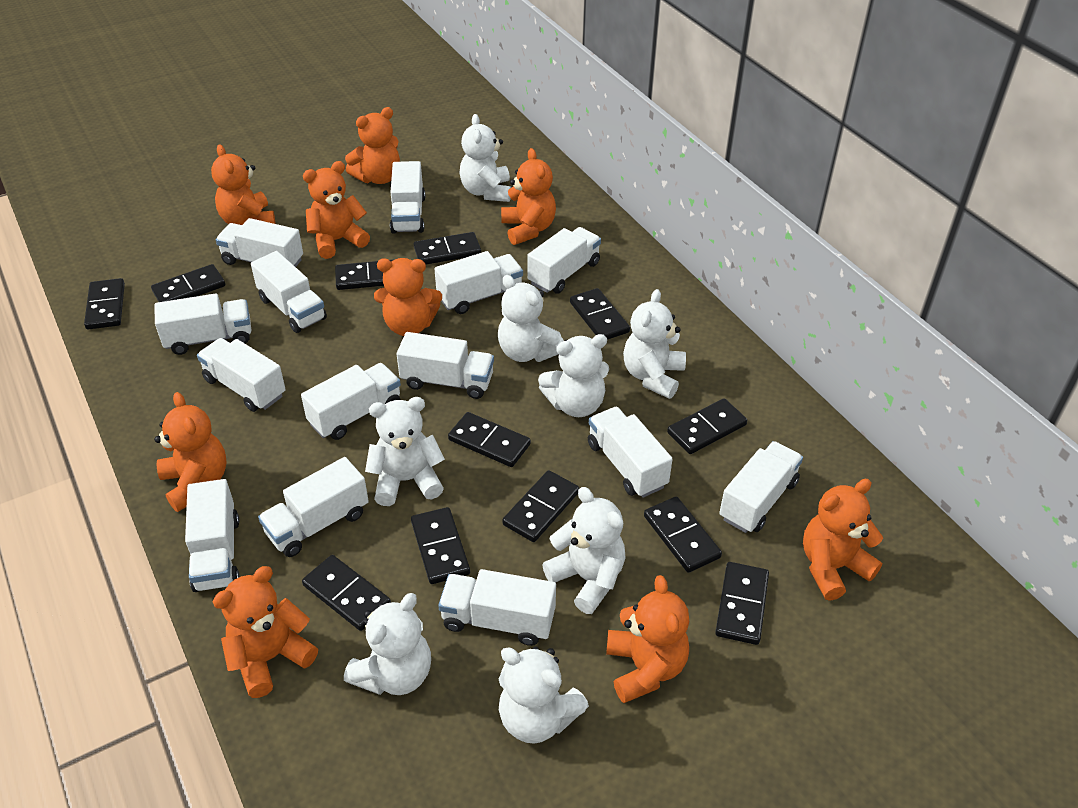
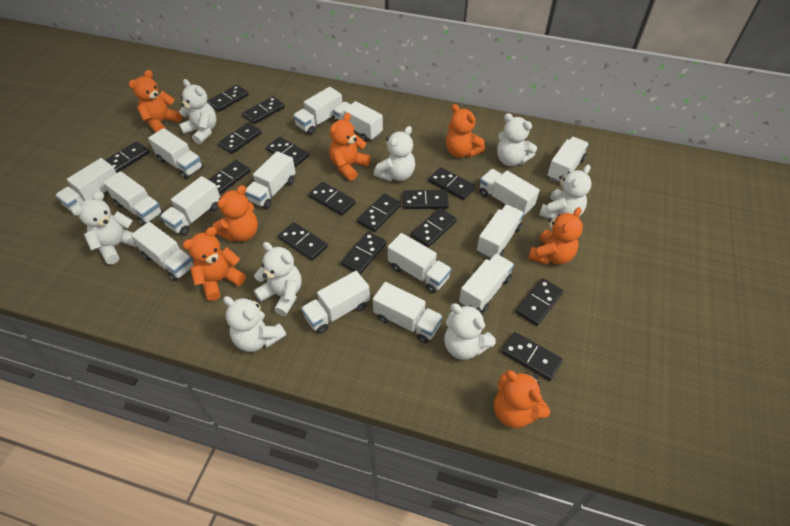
black domino: [84,278,125,330] [151,264,225,302] [302,555,391,631] [335,259,395,290] [411,507,470,584] [414,232,481,264] [448,412,531,467] [502,470,579,542] [570,288,630,340] [644,497,722,573] [667,398,747,454] [715,562,769,645] = 12 -> [105,141,150,173] [207,84,249,112] [208,160,251,195] [218,123,262,154] [243,96,285,124] [266,137,309,167] [278,222,328,261] [309,182,356,216] [341,231,387,274] [357,193,401,232] [403,190,449,209] [411,208,457,247] [428,167,475,200] [502,332,563,381] [516,278,564,326] = 15
orange teddy bear: [154,392,227,512] [211,144,276,225] [213,566,318,698] [303,161,370,259] [345,107,400,184] [374,258,442,336] [501,148,556,245] [606,575,689,703] [803,479,883,601] = 9 -> [129,70,182,132] [182,227,246,301] [212,185,258,241] [329,113,371,181] [446,104,485,158] [494,370,550,428] [528,207,583,265] = 7
white truck: [154,293,251,355] [185,479,239,592] [197,338,286,412] [216,218,303,267] [251,251,327,333] [258,457,369,557] [301,363,401,440] [390,161,425,234] [397,332,494,399] [435,251,523,314] [438,569,556,646] [527,227,601,294] [588,407,672,497] [719,441,803,533] = 14 -> [55,158,116,212] [103,171,163,225] [131,222,194,281] [148,128,203,179] [160,176,220,236] [245,151,296,209] [293,87,342,135] [301,271,370,334] [333,101,383,142] [373,282,443,343] [388,233,452,293] [459,254,514,313] [477,205,524,259] [479,169,540,216] [547,137,589,183] = 15

